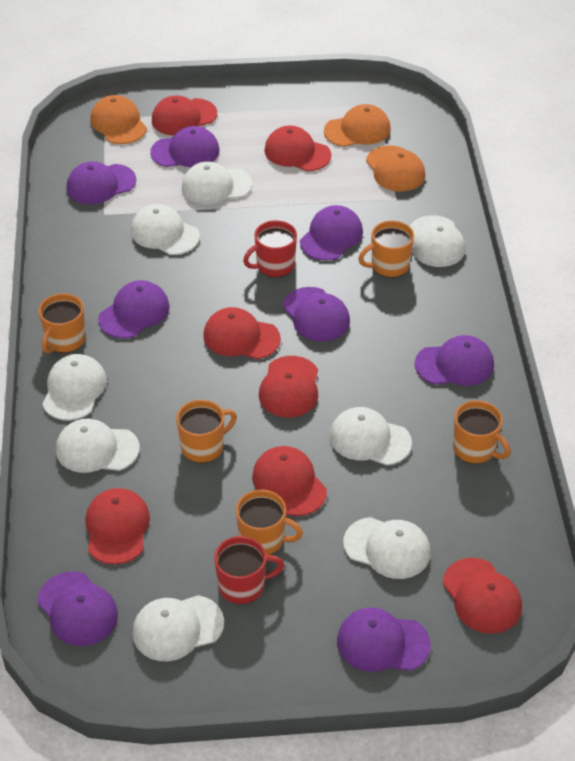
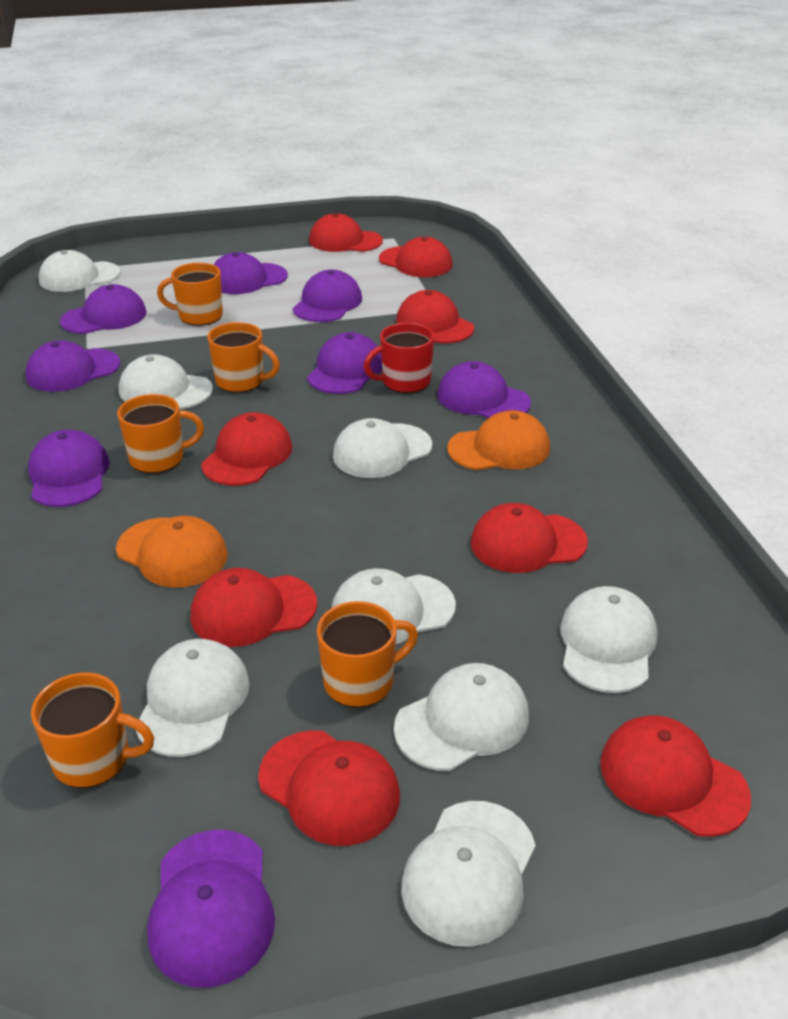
orange cap: [90,95,147,144] [324,104,391,147] [366,146,425,191] = 3 -> [116,516,228,588] [447,410,550,470] = 2
red cap: [85,488,150,565] [152,96,217,136] [203,307,281,359] [252,446,327,516] [259,356,318,417] [264,125,331,171] [443,558,522,634] = 7 -> [191,568,317,647] [201,412,292,486] [258,731,400,846] [309,213,383,252] [379,237,453,277] [396,290,474,343] [471,503,588,573] [600,715,751,837] = 8
red mug: [214,536,284,604] [243,220,297,278] = 2 -> [363,323,434,393] = 1

